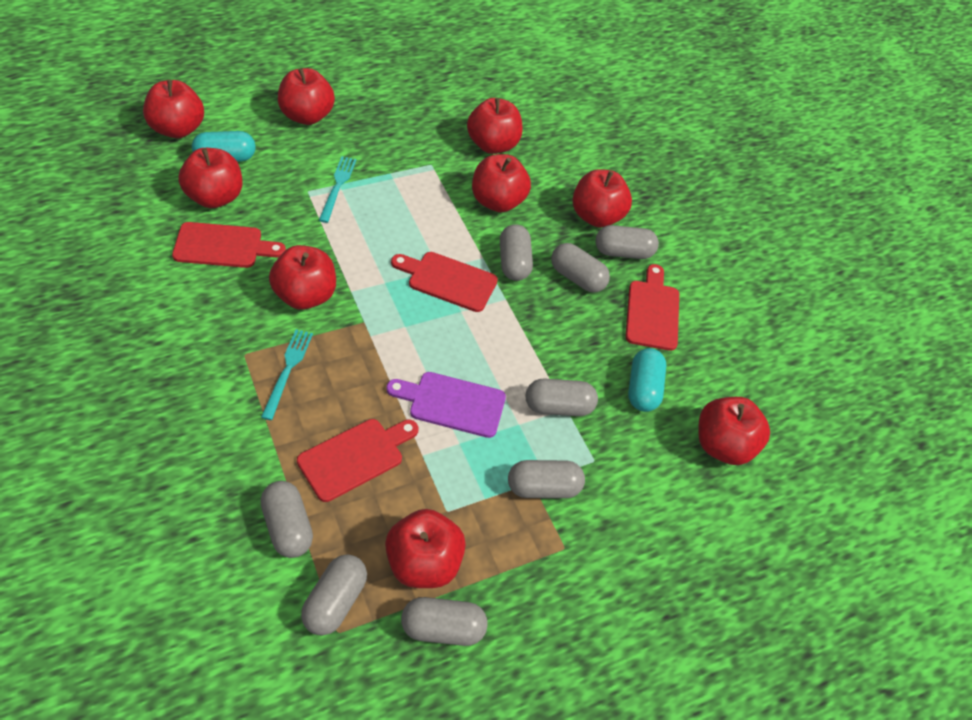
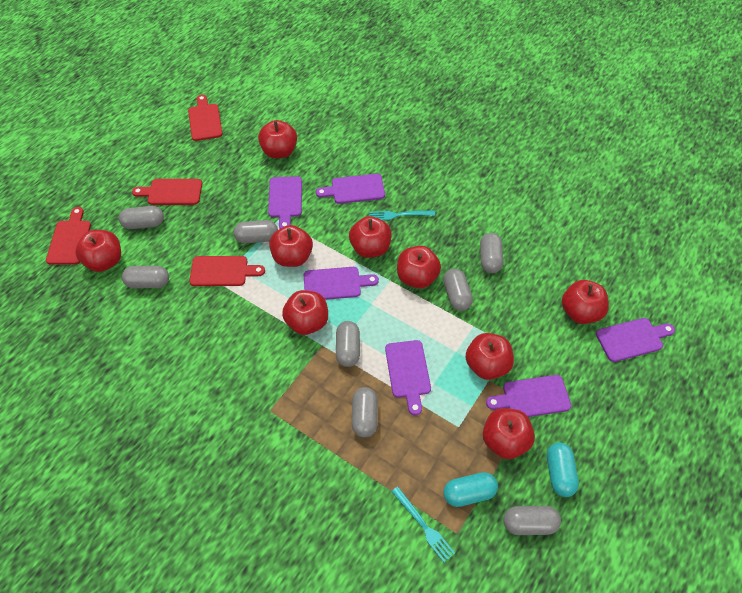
purple cutting board: [386,372,506,438] = 1 -> [268,176,302,229] [304,267,379,300] [316,174,385,204] [385,340,431,415] [486,375,571,417] [596,318,675,362] = 6

